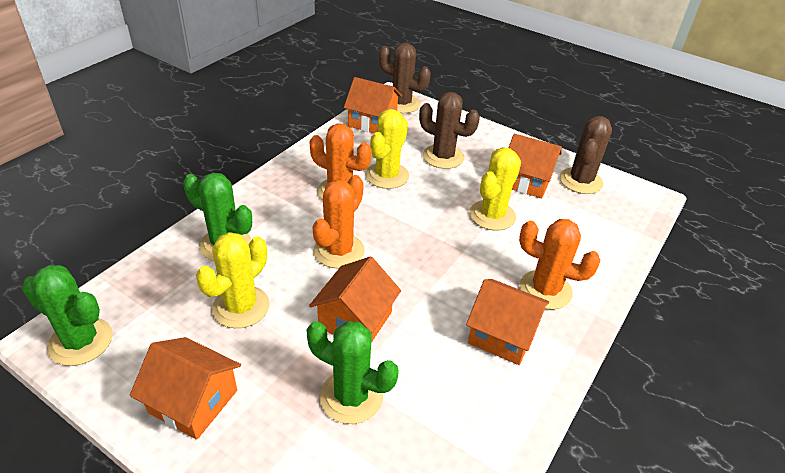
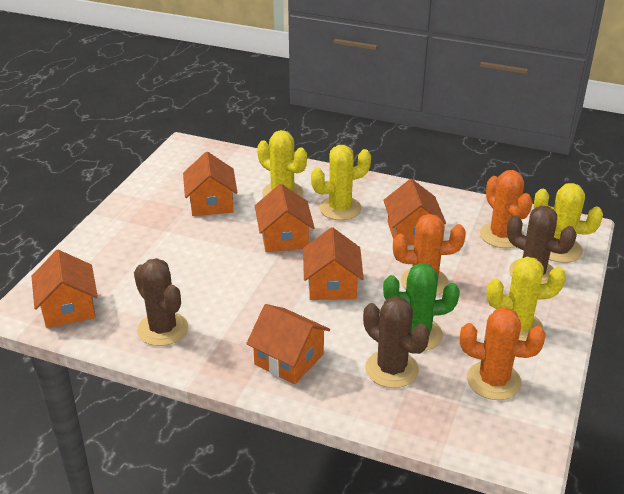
green cactus: [22,265,113,366] [183,173,252,261] [306,321,399,424] = 3 -> [383,263,460,351] = 1
orange house: [130,337,241,440] [309,256,401,343] [344,77,402,133] [466,279,549,365] [509,134,562,198] = 5 -> [31,250,98,328] [183,152,238,216] [246,304,330,384] [255,184,315,252] [303,227,364,300] [383,179,446,246] = 6
yellow cactus: [196,232,270,328] [365,109,409,189] [469,147,521,231] = 3 -> [257,130,307,197] [311,145,371,220] [486,257,566,341] [534,183,603,263] = 4

